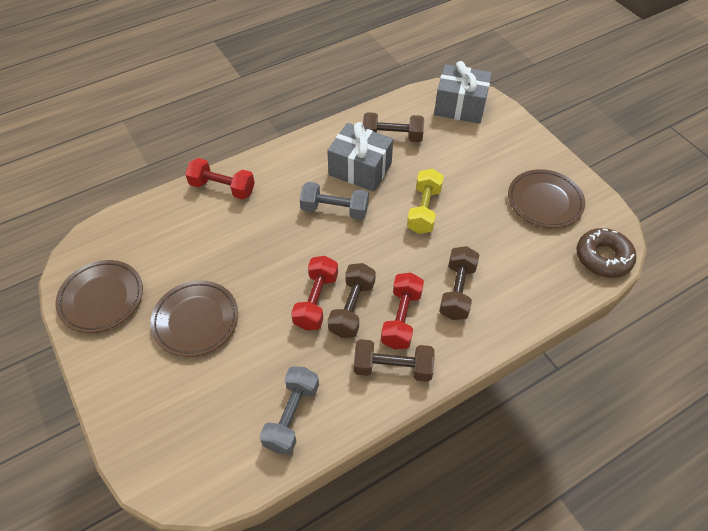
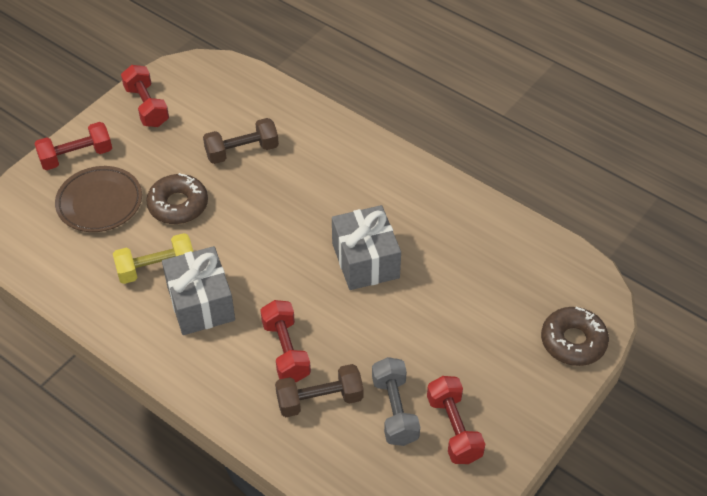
brown donut: [577,228,636,278] = 1 -> [146,173,208,224] [541,307,609,366] = 2
brown dumbbell: [328,263,376,338] [354,339,435,382] [363,112,424,142] [439,246,479,320] = 4 -> [203,118,279,164] [275,364,364,417] = 2
brown plate: [55,260,143,333] [150,280,238,357] [508,169,585,228] = 3 -> [55,166,142,232] = 1
grey dumbbell: [260,366,319,455] [300,182,369,220] = 2 -> [372,357,420,446] = 1
red dumbbell: [185,158,255,200] [291,256,338,330] [381,273,424,349] = 3 -> [34,122,112,170] [121,65,169,127] [260,300,311,382] [427,376,485,464] = 4

